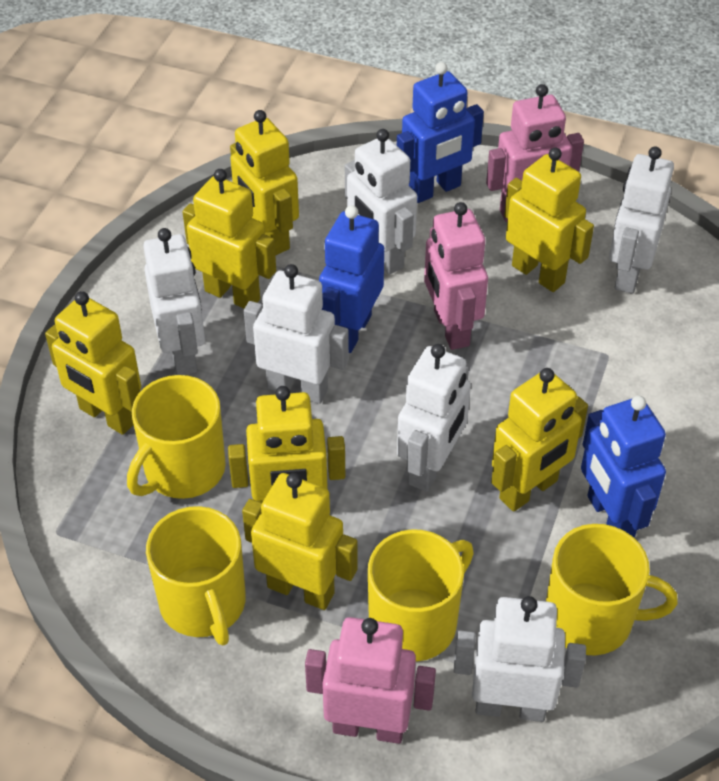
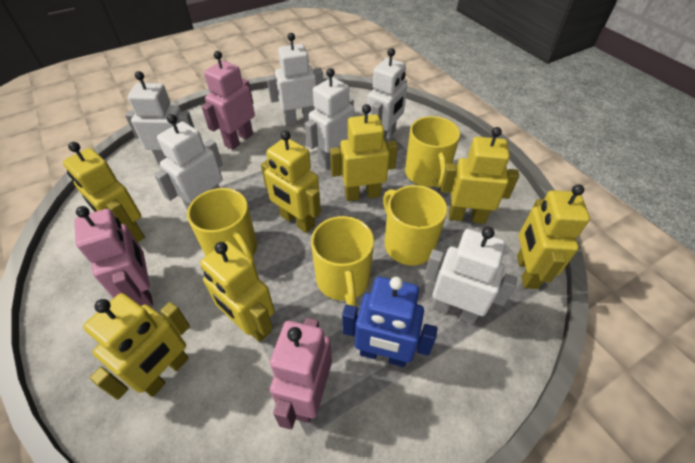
blue robot: [319,205,384,353] [397,62,484,203] [581,396,666,537] = 3 -> [342,277,437,367] = 1

